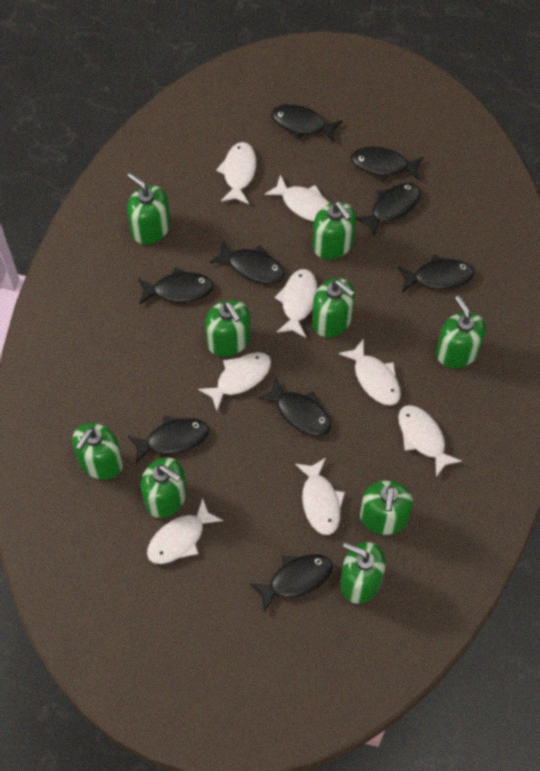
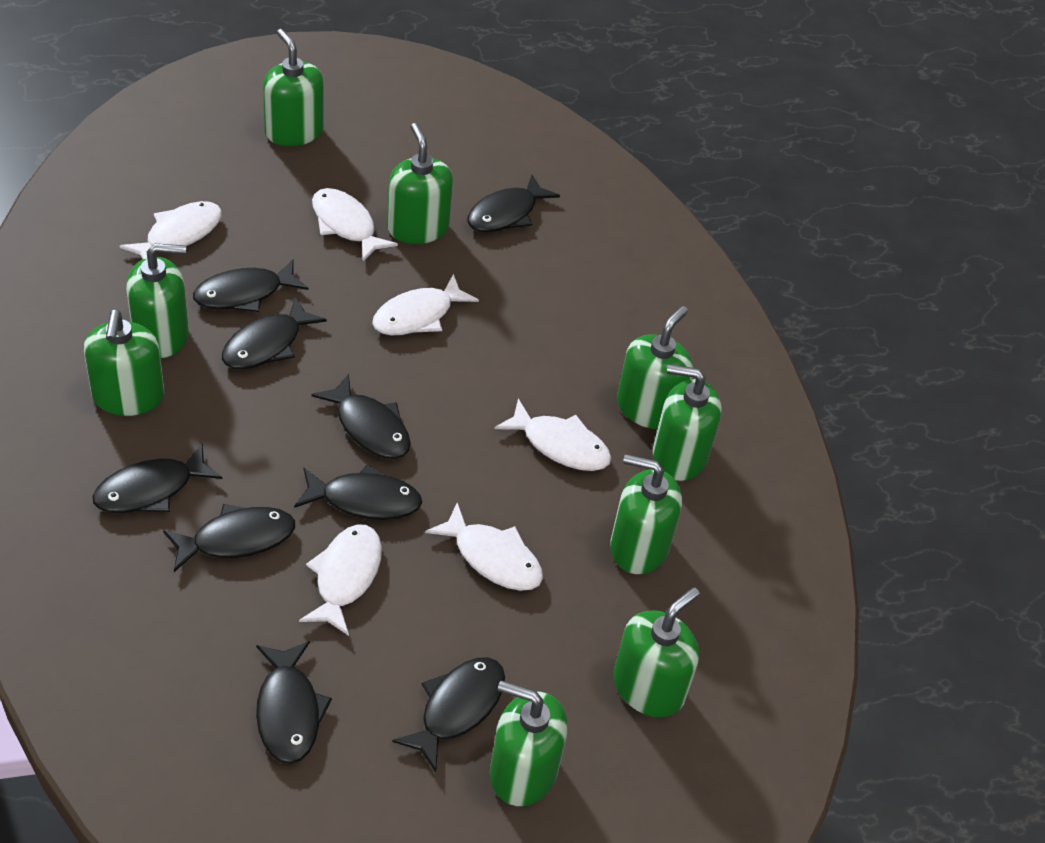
white fish: [147,497,223,564] [198,352,271,411] [216,142,256,204] [264,174,330,222] [275,269,317,338] [295,458,345,535] [339,338,401,406] [398,405,462,477] = 8 -> [119,201,222,259] [299,524,382,636] [312,188,398,261] [372,274,479,335] [425,503,543,591] [494,399,611,471] = 6

